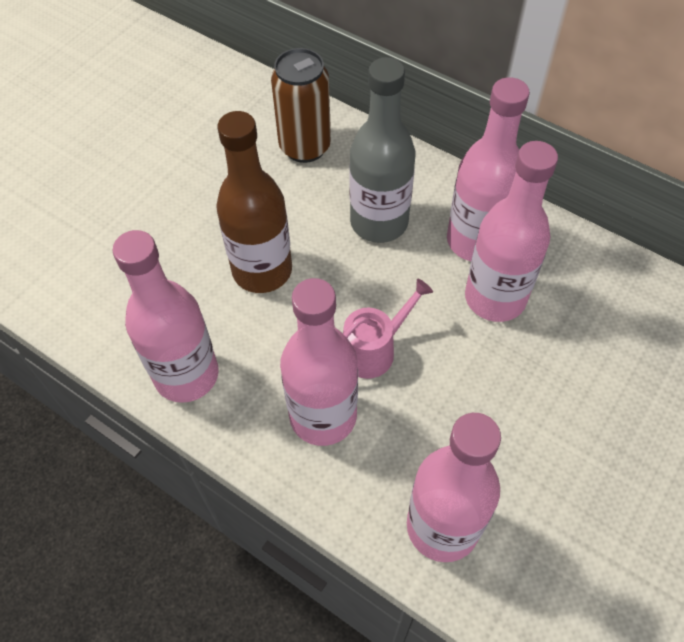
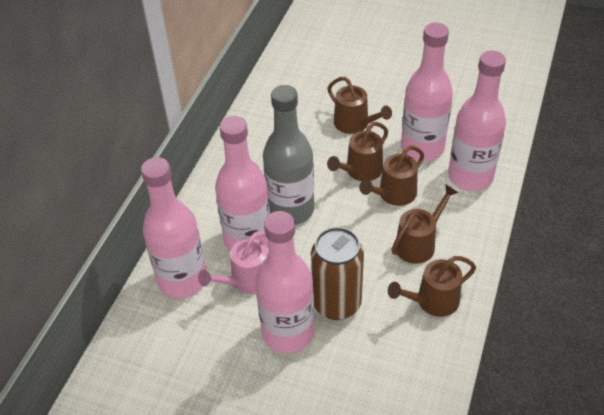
brown bottle: [216,111,292,293] = 1 -> none = 0
brown watering can: none = 0 -> [327,122,388,181] [328,77,392,134] [359,146,424,206] [388,256,476,317] [391,184,459,264] = 5

